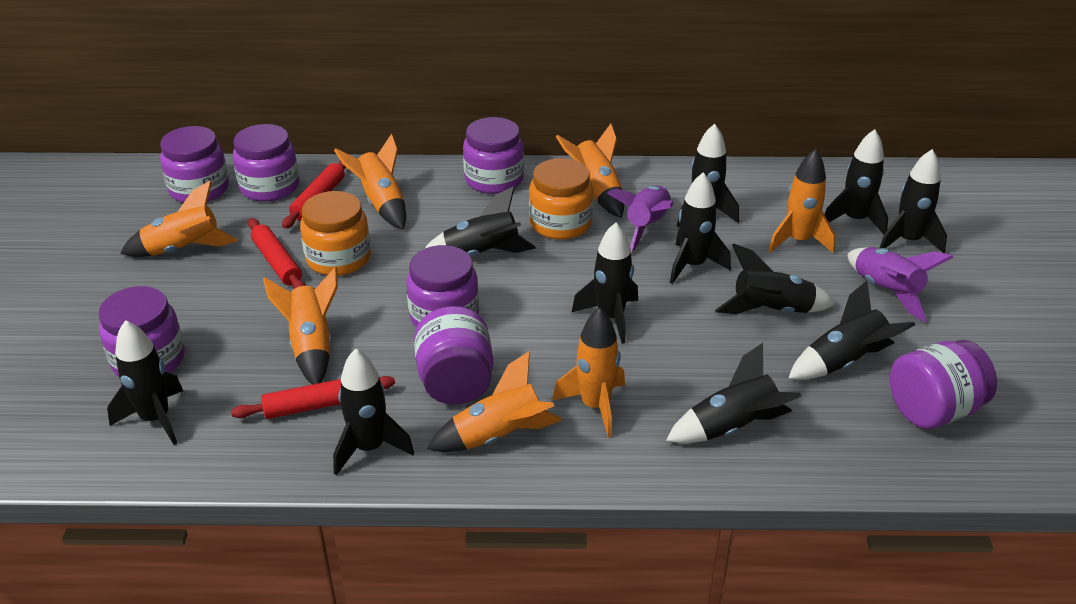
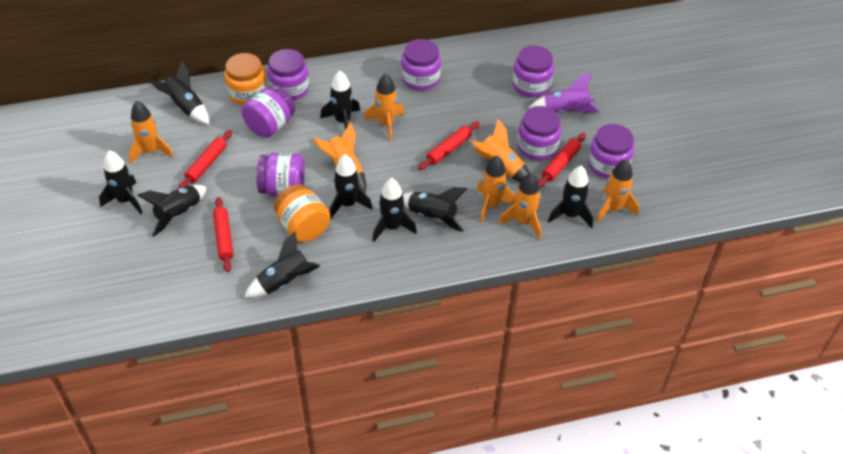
black rocket: [107,320,183,445] [333,349,414,476] [425,186,536,257] [572,222,638,344] [666,343,801,444] [670,172,731,284] [677,124,739,227] [715,243,836,314] [788,281,915,380] [824,129,888,234] [879,149,947,253] = 11 -> [99,150,142,214] [137,185,207,237] [149,61,209,124] [244,231,320,298] [320,71,360,129] [330,155,373,219] [373,178,417,242] [403,187,467,232] [548,166,593,228] = 9
purple rocket: [607,185,674,253] [847,247,954,322] = 2 -> [529,72,600,113] = 1
red rolling pin: [231,376,395,419] [248,218,305,289] [282,161,347,229] = 3 -> [178,130,232,189] [213,197,233,272] [418,121,480,170] [538,133,586,187] = 4

